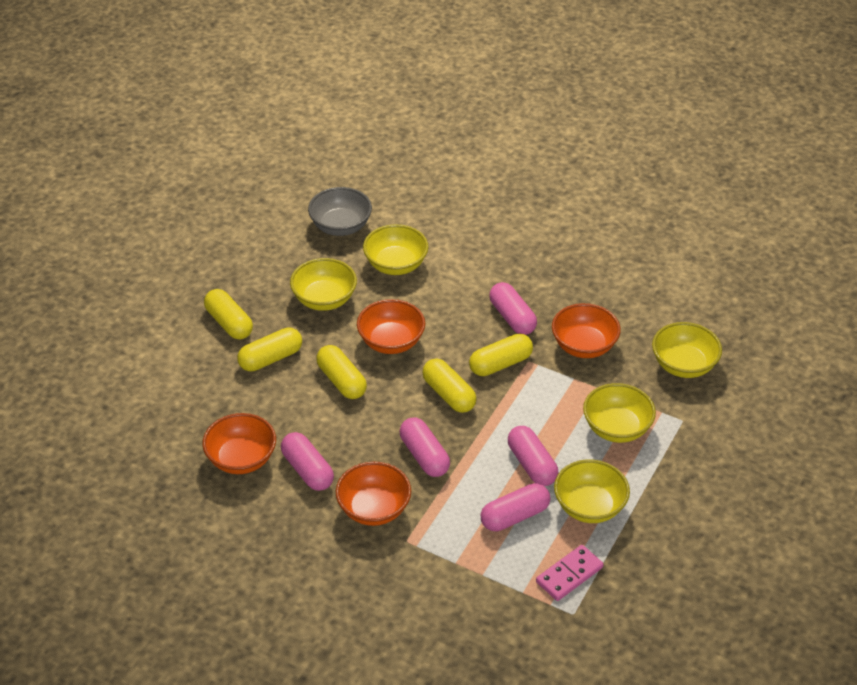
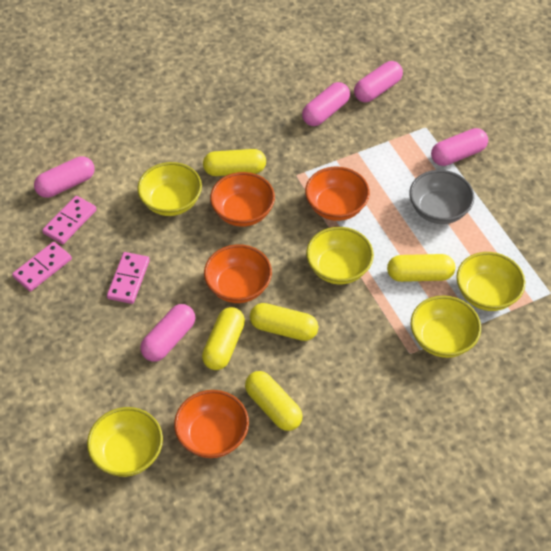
pink domino: [536,545,604,601] = 1 -> [12,242,72,292] [42,196,97,244] [107,252,150,304] = 3

